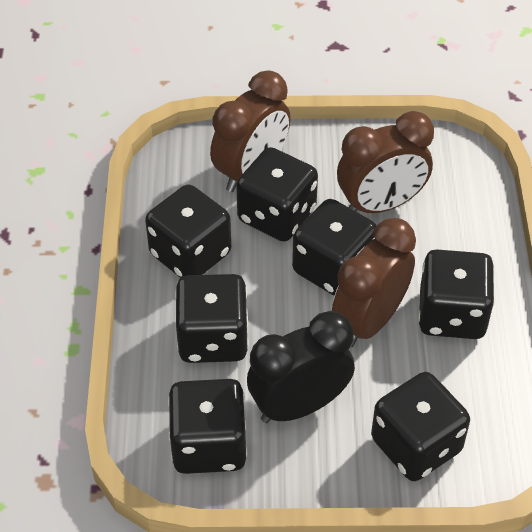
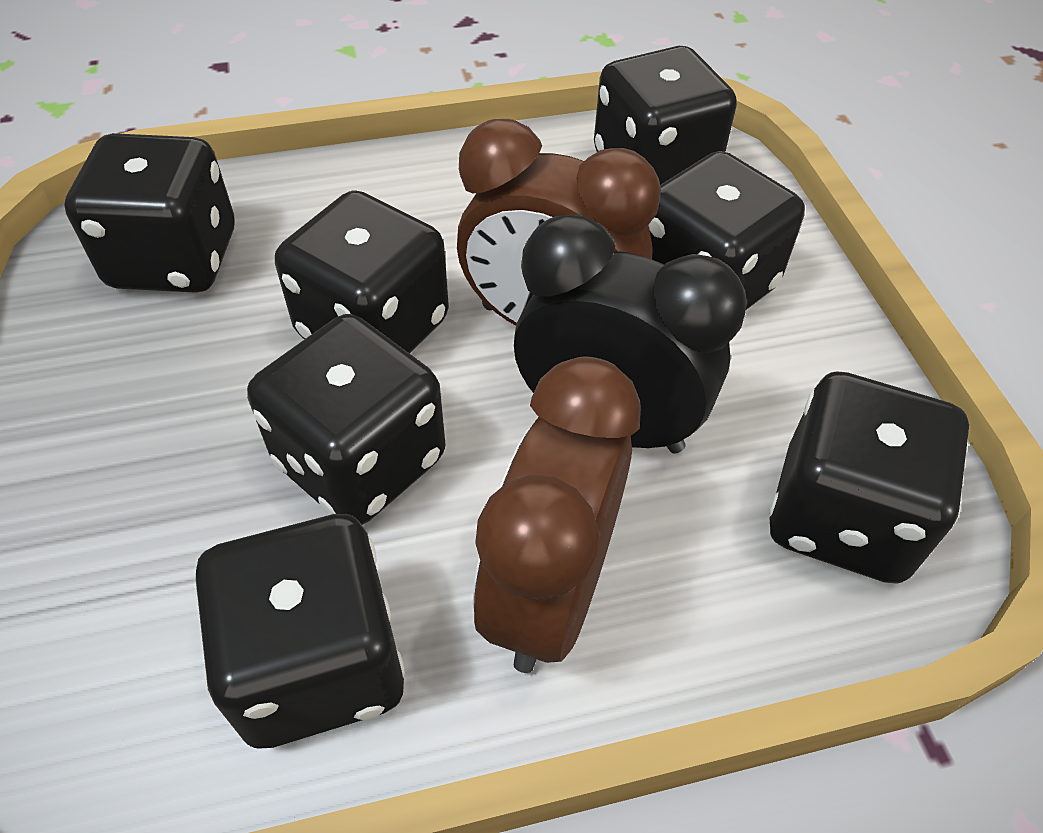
brown clock: [210,70,291,192] [332,218,416,347] [337,111,434,213] = 3 -> [457,119,661,325] [473,356,641,673] = 2

